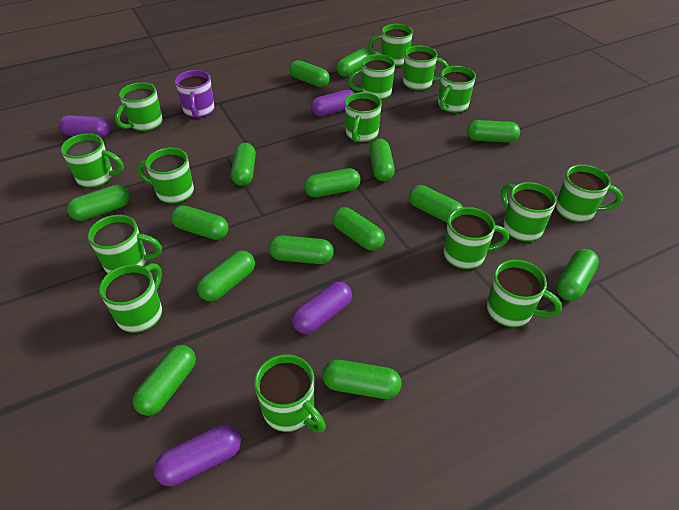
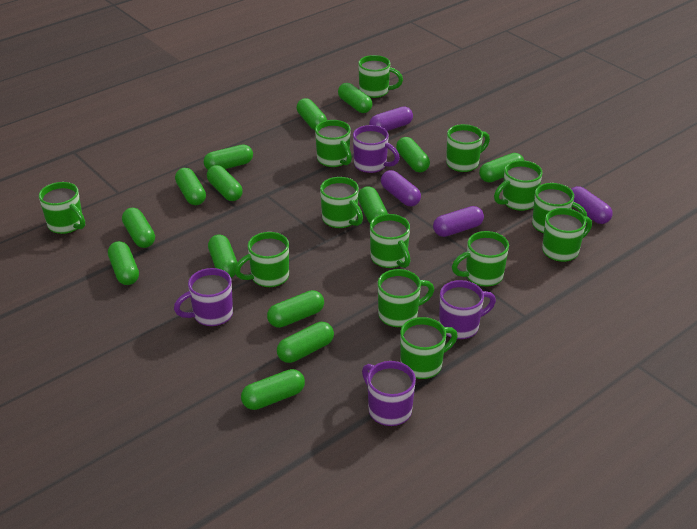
green capsule: [67,185,130,221] [133,345,196,416] [171,205,229,240] [197,251,255,302] [231,143,256,186] [269,235,334,264] [289,60,330,87] [304,168,361,197] [322,360,401,399] [332,207,385,251] [336,48,371,77] [369,139,395,181] [409,185,463,223] [467,120,520,143] [556,249,599,301] = 15 -> [108,241,139,285] [122,208,155,248] [175,168,206,205] [204,144,253,170] [207,165,243,201] [208,234,238,278] [241,369,305,410] [267,290,324,328] [277,322,334,363] [297,98,327,130] [338,83,372,113] [358,186,388,223] [396,137,430,172] [479,153,524,182] = 14
green mug: [61,133,124,188] [88,215,162,274] [99,263,162,333] [115,82,163,131] [137,148,194,204] [254,354,326,433] [345,92,382,142] [348,54,395,100] [368,24,413,67] [403,46,449,91] [438,66,476,113] [443,207,509,269] [486,260,562,327] [501,182,557,242] [555,165,623,222] = 15 -> [39,182,85,234] [234,232,289,288] [315,120,352,168] [320,177,363,229] [358,55,403,98] [370,214,410,269] [378,269,434,328] [400,317,458,379] [446,124,490,172] [452,231,509,287] [494,160,543,211] [532,183,587,234] [542,208,592,262] = 13
purple mug: [175,70,215,118] = 1 -> [174,268,233,327] [353,125,400,173] [362,361,416,426] [439,280,496,340] = 4

